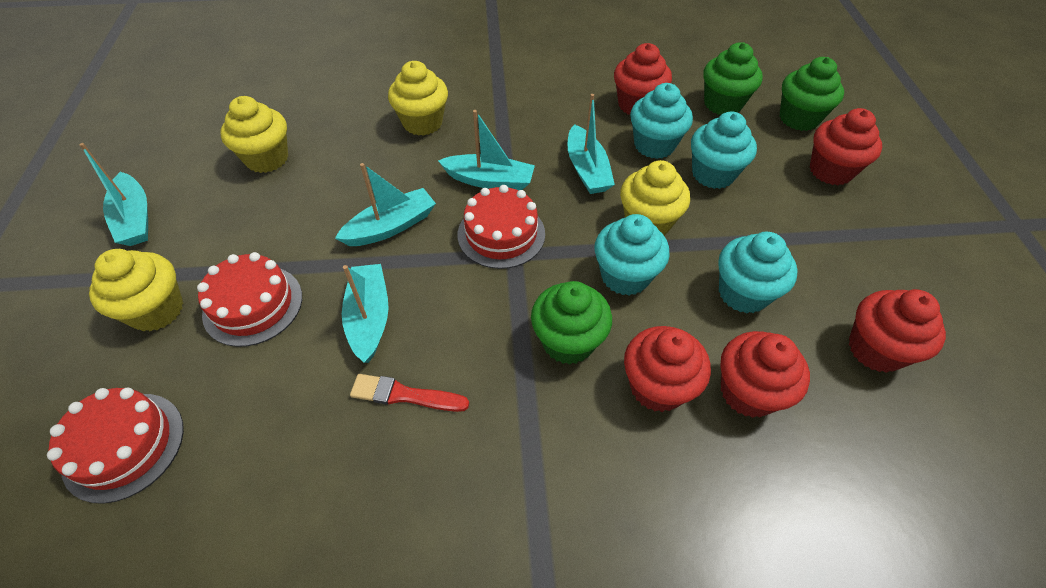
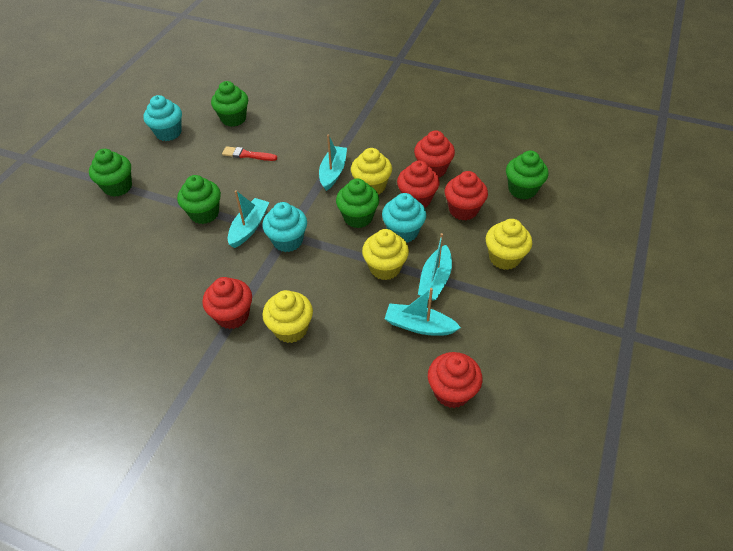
green cupcake: [531,281,612,365] [704,42,763,115] [779,57,844,131] = 3 -> [89,149,132,197] [177,175,221,224] [211,81,248,127] [336,178,379,228] [506,151,548,200] = 5
red cake: [47,388,184,504] [197,252,302,347] [458,185,545,269] = 3 -> none = 0
turquoise boat: [79,143,148,246] [335,163,436,246] [342,264,389,363] [438,110,535,190] [568,94,615,194] = 5 -> [228,190,270,248] [319,134,347,191] [385,288,461,336] [418,233,452,301] = 4
turquoise cupcake: [594,214,670,296] [630,83,693,159] [691,111,757,189] [718,232,798,313] = 4 -> [144,95,182,141] [262,202,307,252] [382,193,426,243] = 3

